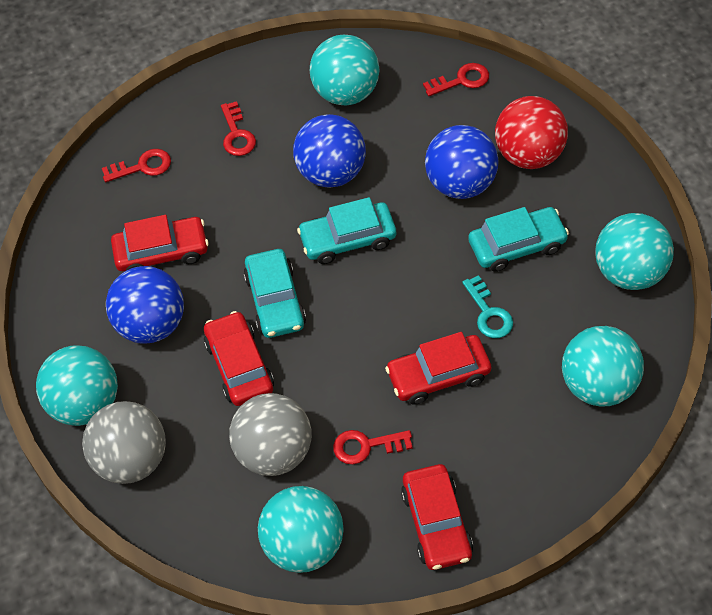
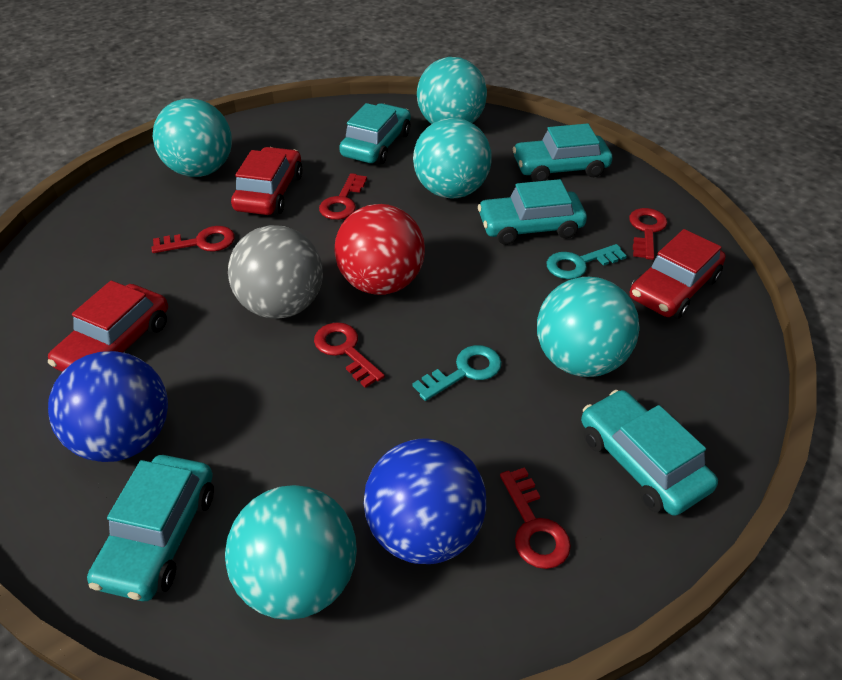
blue ball: [106,266,184,344] [293,114,366,188] [425,125,499,199] = 3 -> [48,351,168,462] [364,438,486,564] = 2
grey ball: [82,401,166,484] [229,393,311,476] = 2 -> [228,225,323,319] = 1
red car: [111,215,209,271] [204,311,274,406] [385,332,491,405] [401,464,473,570] = 4 -> [48,280,168,372] [231,147,303,215] [630,229,726,319] = 3
red key: [102,149,171,182] [221,101,256,156] [333,430,413,464] [423,63,489,96] = 4 -> [151,226,235,253] [314,322,385,388] [319,173,367,220] [500,467,571,569] [629,208,667,260] = 5
turquoise car: [243,249,306,338] [297,197,396,264] [468,207,569,272] = 3 -> [87,455,214,601] [339,103,411,164] [478,179,587,245] [512,124,613,182] [581,390,718,516] = 5
turquoise key: [462,275,513,338] = 1 -> [412,345,502,401] [547,244,627,279] = 2

